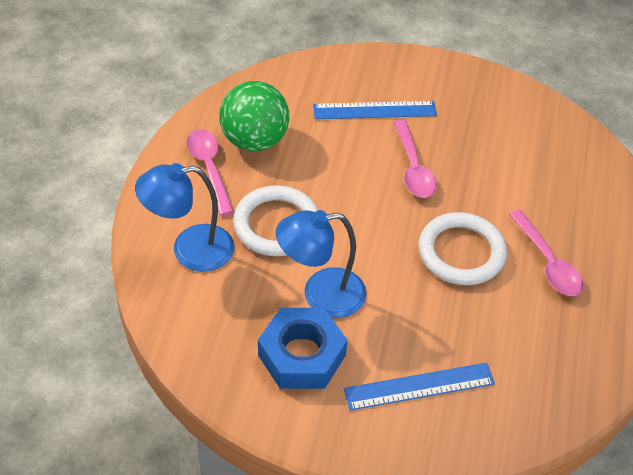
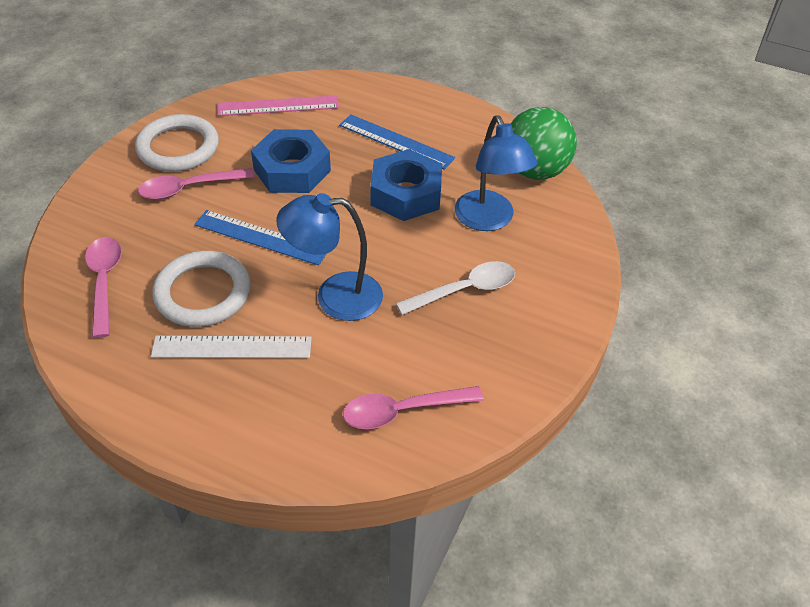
blue nut: [258,308,348,389] = 1 -> [251,129,331,193] [370,149,442,221] = 2
pink ruler: none = 0 -> [218,95,339,116] = 1
white ruler: none = 0 -> [151,336,312,358] = 1
white spoon: none = 0 -> [396,261,515,315] = 1

